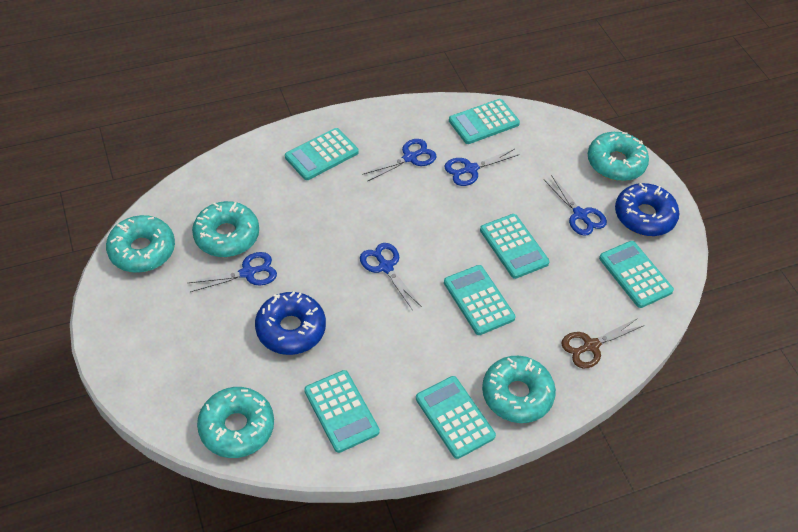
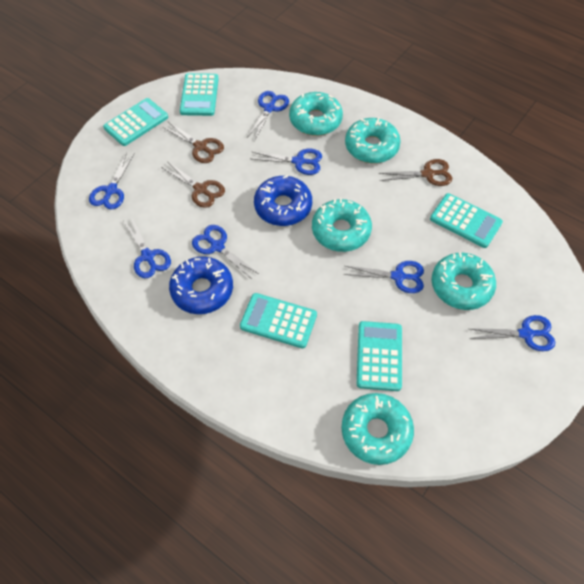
blue scissors: [188,252,277,292] [360,243,422,311] [362,139,437,182] [444,149,520,186] [543,175,607,236] = 5 -> [89,152,135,209] [124,217,171,278] [192,225,259,279] [247,91,289,141] [252,149,322,175] [343,261,424,293] [469,315,555,351] = 7
brown scissors: [561,318,645,368] = 1 -> [161,161,225,208] [163,122,224,163] [378,159,452,186] = 3
turquoise calculator: [285,128,359,180] [304,370,380,453] [416,376,496,459] [444,265,516,335] [449,99,520,144] [480,214,550,279] [599,241,674,308] = 7 -> [103,98,168,146] [180,73,219,116] [240,293,317,348] [357,321,402,391] [430,193,503,248] = 5

